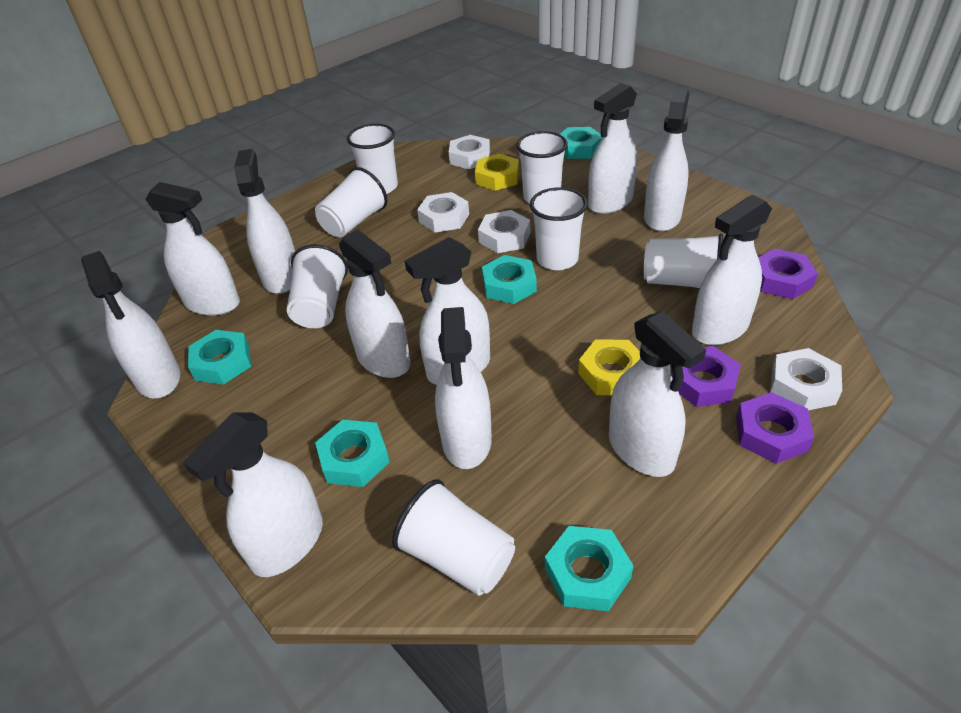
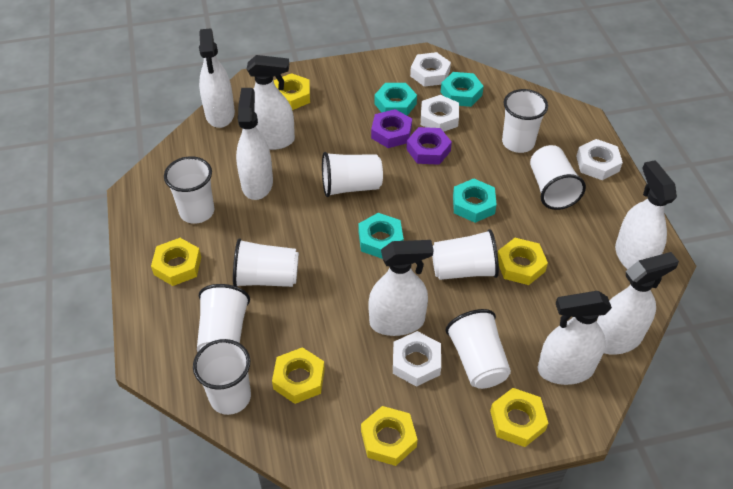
purple nut: [672,346,741,407] [736,392,814,464] [758,249,818,299] = 3 -> [371,109,412,148] [406,127,452,165] = 2
turquoise nut: [188,330,251,385] [315,420,390,487] [482,255,537,304] [545,526,634,611] [560,127,602,159] = 5 -> [358,213,404,259] [374,83,417,116] [441,72,484,107] [453,179,497,223] = 4
white cup: [287,244,348,328] [315,167,387,238] [347,124,398,194] [392,479,515,596] [517,131,568,203] [530,187,588,270] [644,234,723,288] = 7 -> [164,156,214,224] [193,339,251,415] [197,284,250,352] [233,238,299,287] [322,152,383,197] [432,229,499,280] [446,309,511,389] [502,89,548,153] [530,145,586,210] = 9
white spray bottle: [81,251,180,398] [146,182,240,316] [183,412,323,577] [234,149,295,294] [339,229,411,378] [405,237,490,385] [435,307,492,469] [588,83,638,214] [609,311,706,477] [644,89,689,232] [692,195,772,345] = 11 -> [199,28,235,128] [236,88,273,200] [247,55,295,150] [369,240,434,336] [538,291,612,385] [597,252,679,355] [615,160,677,270] = 7
yellow nut: [475,154,519,191] [578,340,641,395] = 2 -> [151,238,201,286] [272,347,325,404] [273,73,310,110] [361,406,418,466] [490,388,548,447] [498,238,548,285] = 6

